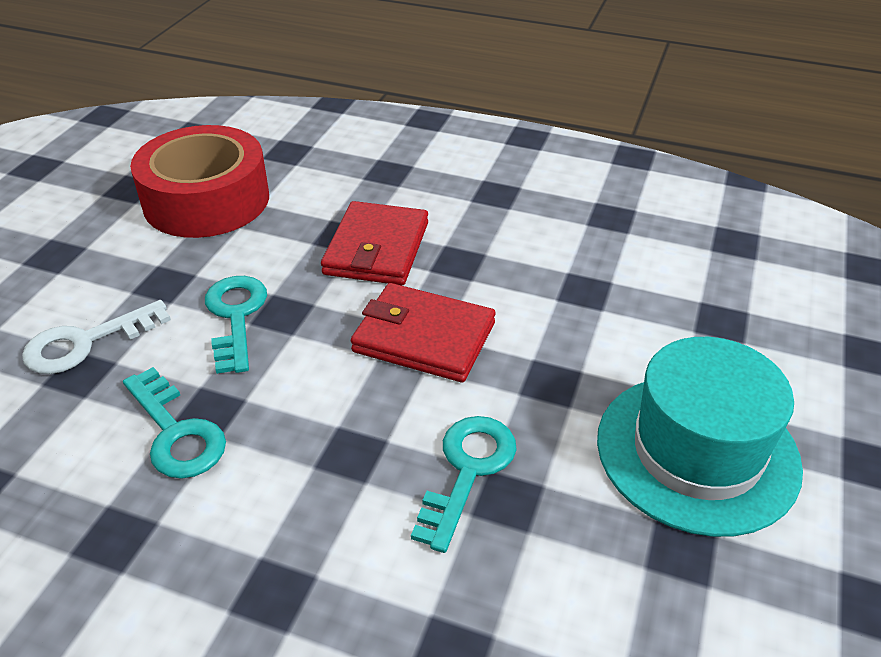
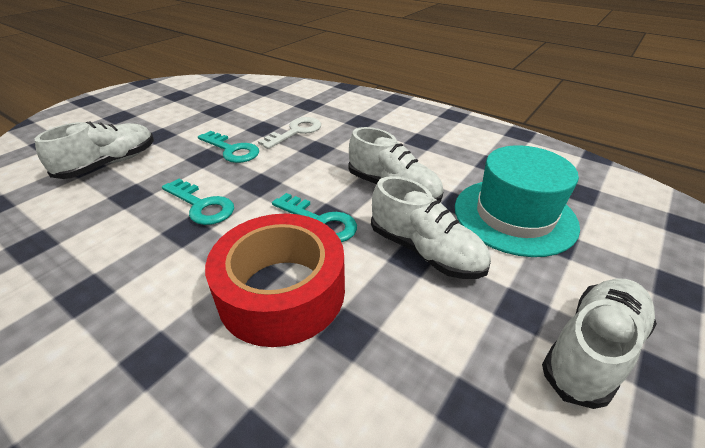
red wallet: [321,201,428,285] [351,283,495,382] = 2 -> none = 0
white shoe: none = 0 -> [34,121,154,179] [348,127,443,203] [371,176,491,279] [542,278,657,409] = 4

